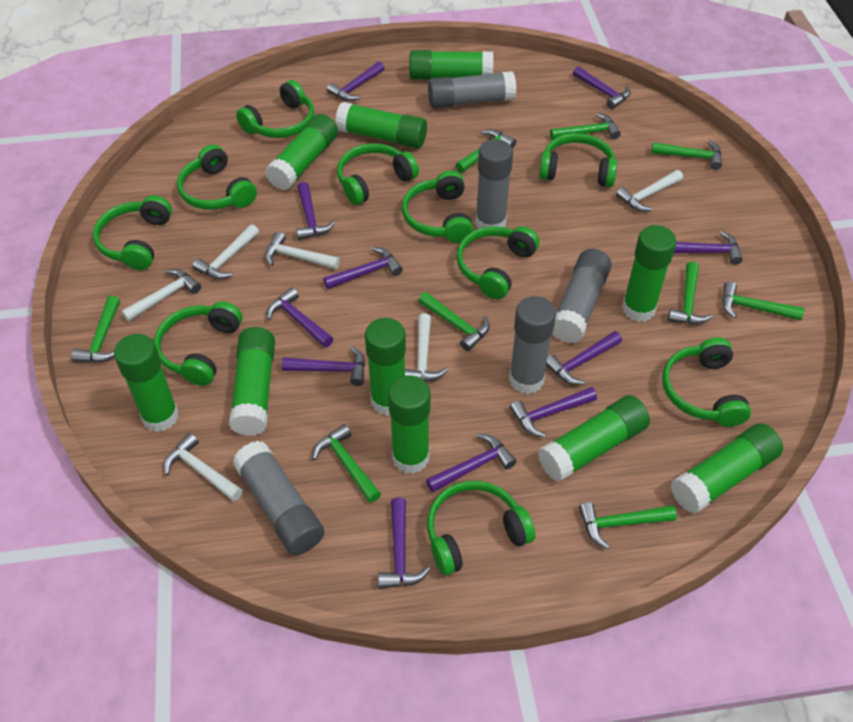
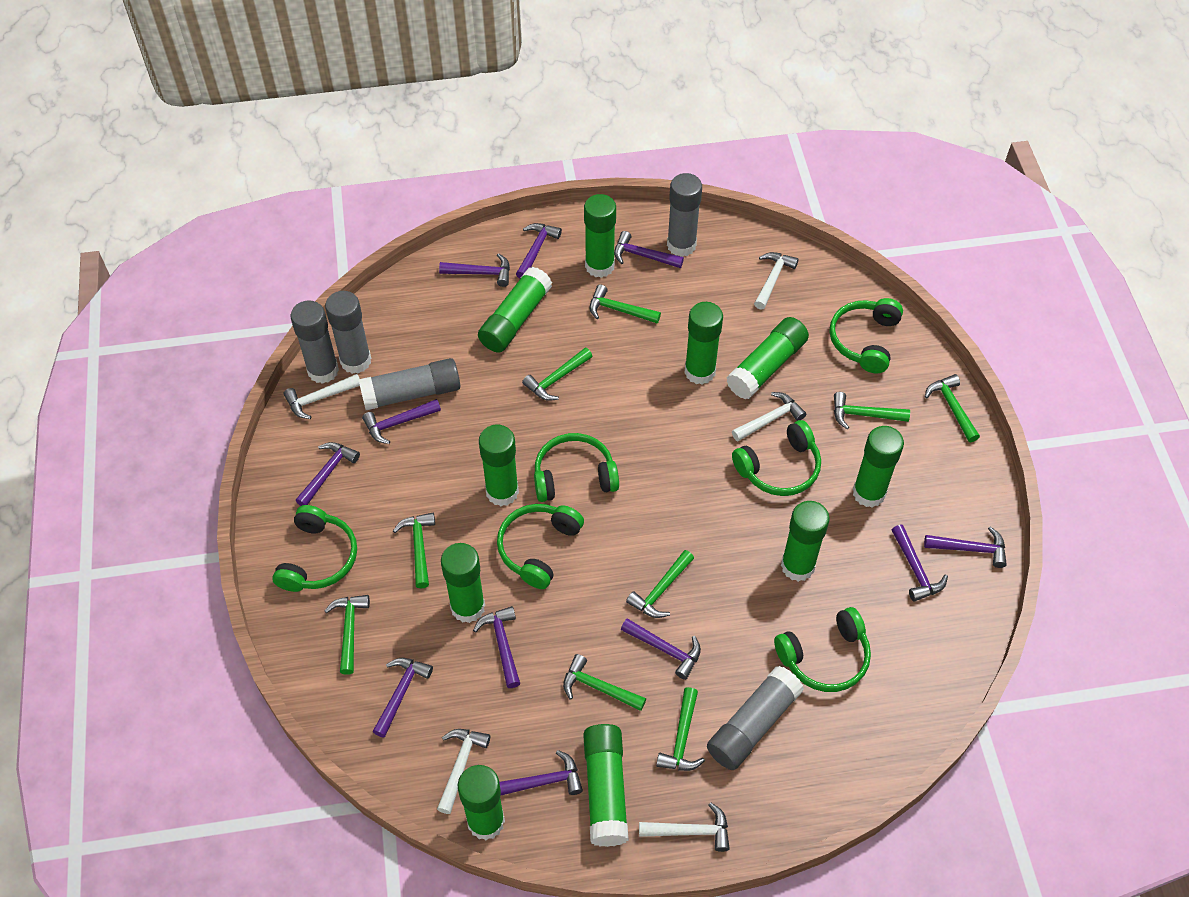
green headphones: [93,195,172,270] [154,302,242,386] [177,145,257,210] [236,80,314,138] [337,143,419,205] [402,171,473,243] [427,481,535,575] [456,226,539,299] [539,133,617,187] [662,337,751,427] = 10 -> [272,505,357,592] [497,504,584,589] [534,433,619,502] [732,420,821,496] [774,607,871,692] [829,298,903,373] = 6
white hammer: [121,269,201,322] [164,433,243,501] [192,224,259,280] [265,231,340,269] [405,313,448,382] [616,170,683,211] = 6 -> [283,374,360,419] [437,729,490,814] [639,803,730,852] [732,392,806,441] [754,252,799,310] = 5

